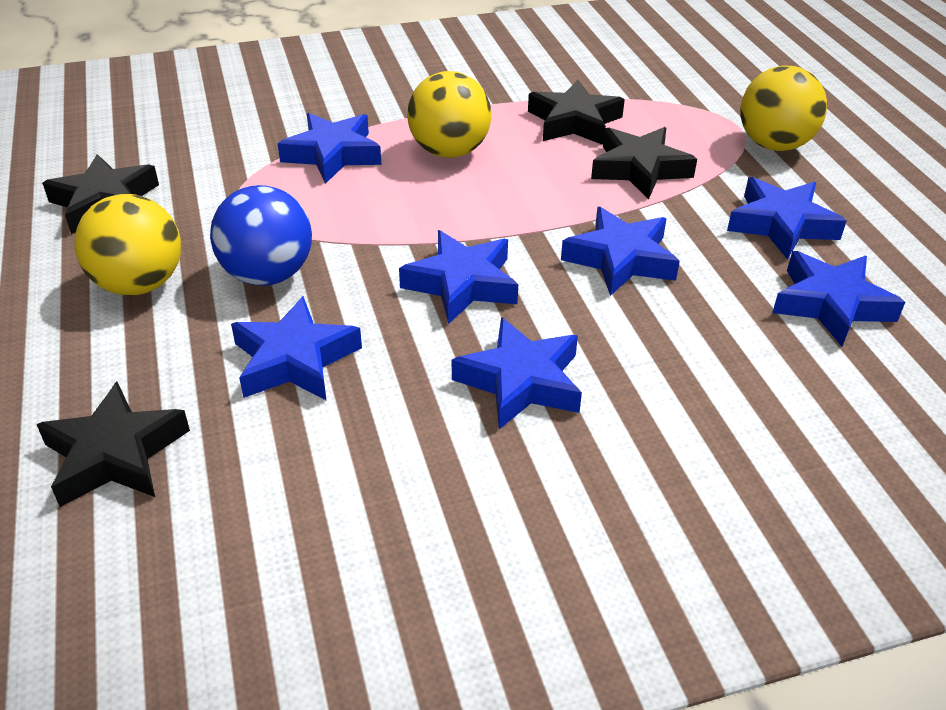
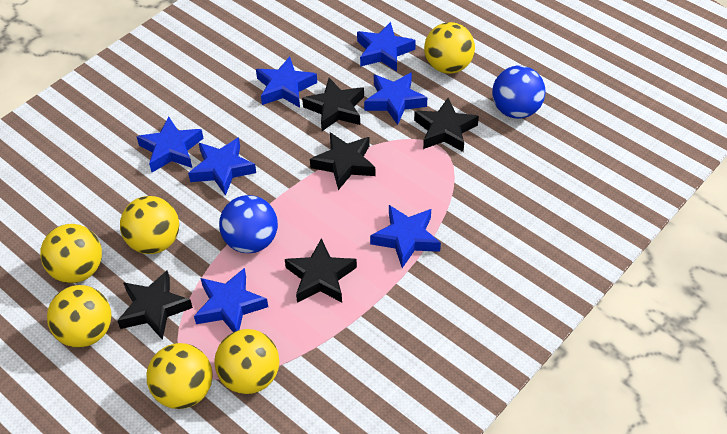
black star: [36,382,190,507] [42,154,159,234] [528,80,625,145] [591,127,697,199] = 4 -> [117,270,193,340] [285,238,357,303] [302,78,364,131] [310,133,375,190] [414,98,479,152] = 5
blue ball: [210,185,312,286] = 1 -> [219,195,278,253] [492,65,546,119] = 2
yellow ball: [74,194,181,296] [407,71,491,158] [740,65,827,151] = 3 -> [40,224,102,283] [47,285,112,348] [120,196,179,254] [147,343,213,409] [214,329,279,394] [424,22,475,74] = 6

